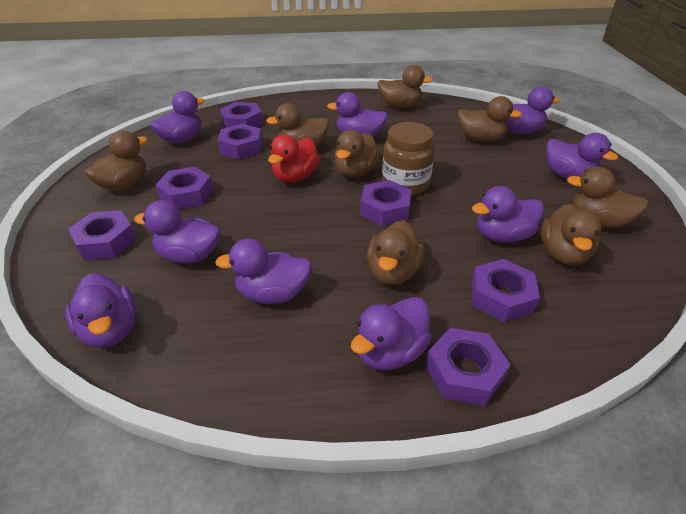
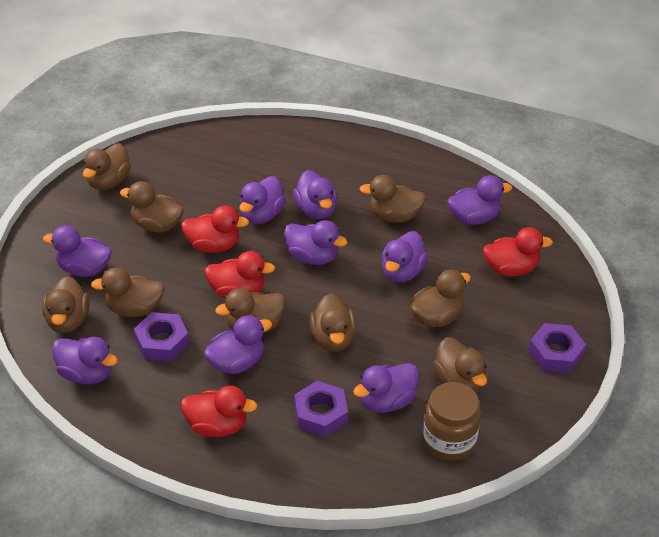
brown duck: [85,131,148,191] [266,103,329,147] [335,130,380,177] [367,220,424,285] [377,65,433,108] [458,96,522,142] [541,204,601,265] [567,167,649,228] = 8 -> [42,276,90,333] [83,143,131,190] [91,268,165,317] [120,181,184,233] [215,288,285,333] [309,294,356,352] [360,175,426,223] [410,269,471,328] [433,337,487,393] = 9
purple nut: [68,210,137,260] [155,167,213,209] [217,124,262,159] [220,102,263,128] [360,180,412,226] [426,328,511,406] [471,259,540,322] = 7 -> [134,312,189,361] [294,381,348,437] [529,323,586,373] = 3
red duck: [268,135,319,182] = 1 -> [181,206,249,253] [181,386,257,437] [205,251,275,298] [483,227,553,277] = 4

